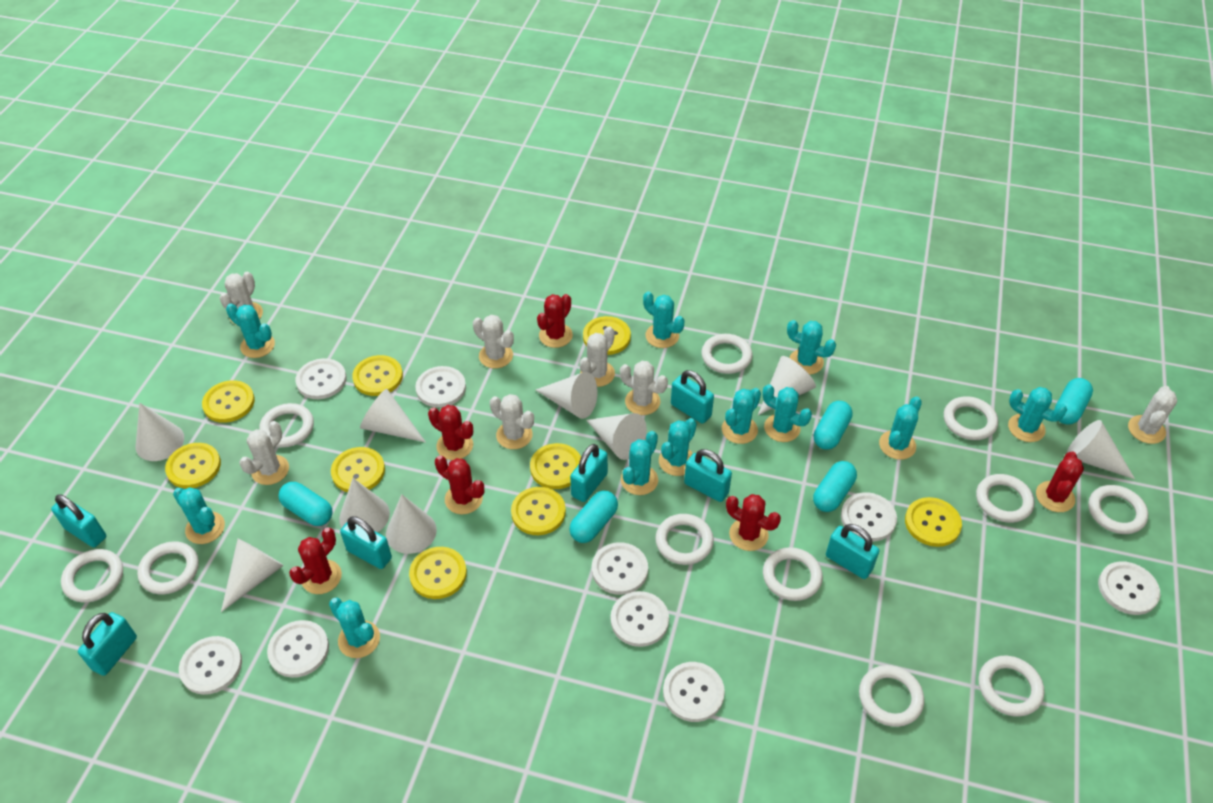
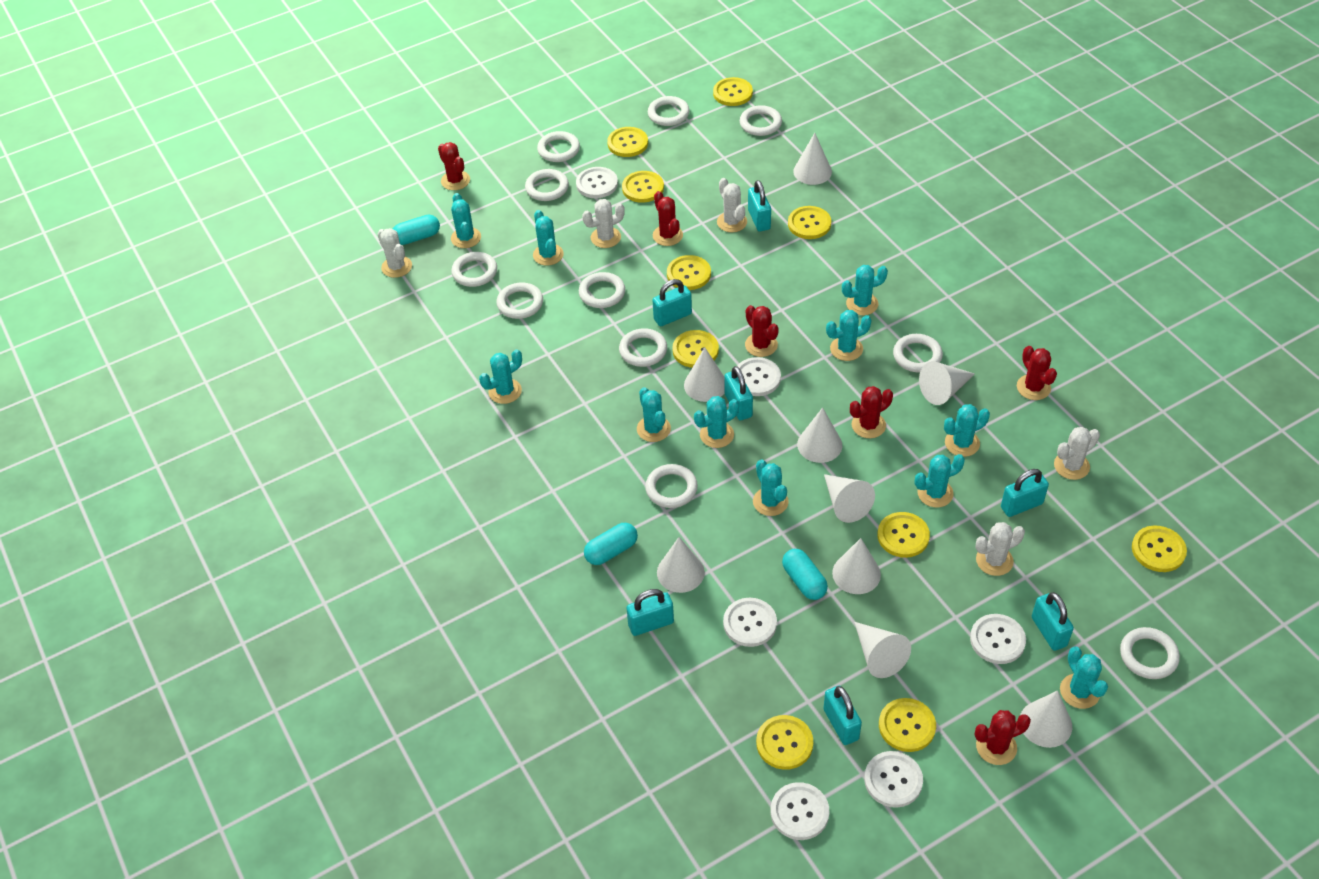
turquoise capsule: [278,482,332,526] [569,491,618,543] [813,461,857,512] [814,401,853,450] [1055,378,1093,425] = 5 -> [393,215,440,245] [584,523,638,565] [782,549,828,600] = 3
white button: [179,636,242,695] [267,620,329,678] [295,358,346,399] [415,366,466,408] [592,542,648,595] [611,591,669,647] [663,662,725,722] [841,492,897,541] [1098,561,1160,615] = 9 -> [576,167,618,198] [723,598,777,647] [737,357,781,396] [771,782,829,840] [864,751,923,808] [970,614,1026,664] = 6
white cactus: [219,272,263,325] [239,421,289,485] [473,315,514,368] [490,394,534,449] [580,327,615,387] [620,361,668,415] [1128,386,1177,444] = 7 -> [377,228,412,278] [582,199,625,248] [717,178,747,233] [975,522,1025,576] [1054,427,1100,480] = 5
yellow button: [165,443,221,489] [202,380,255,423] [331,447,385,492] [352,355,403,396] [409,547,467,599] [511,487,566,535] [530,443,581,489] [583,316,631,355] [905,497,962,547] = 9 -> [607,127,648,157] [622,171,664,203] [667,255,711,290] [672,330,719,368] [713,77,753,106] [756,715,813,770] [788,206,831,239] [877,512,930,558] [879,698,936,752] [1132,526,1187,572] = 10

